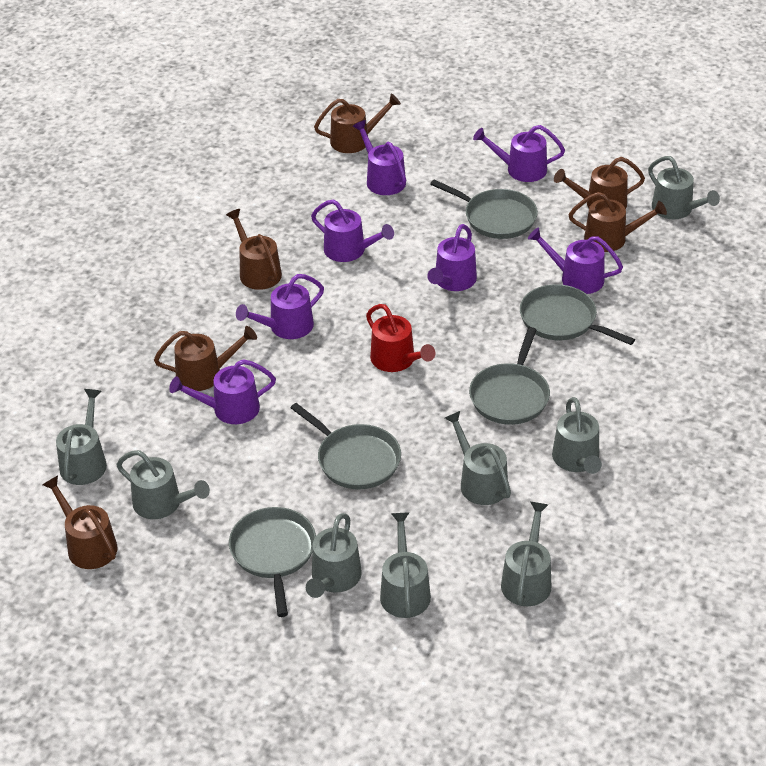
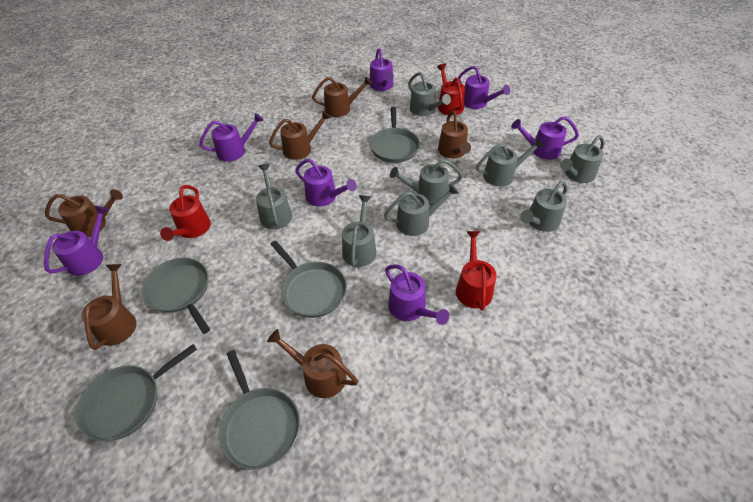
red watering can: [366,304,435,372] = 1 -> [160,185,211,241] [437,64,465,116] [456,231,497,311] = 3

